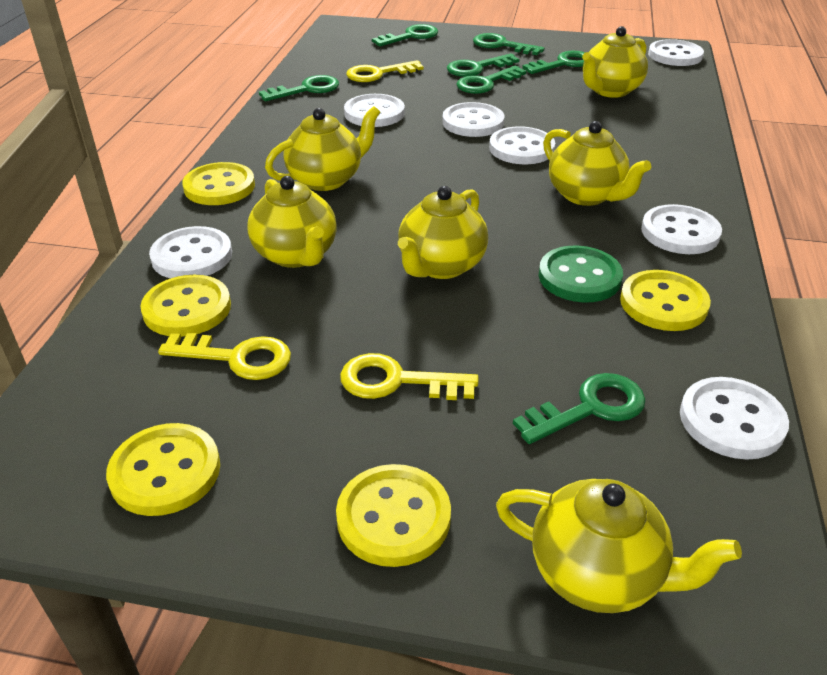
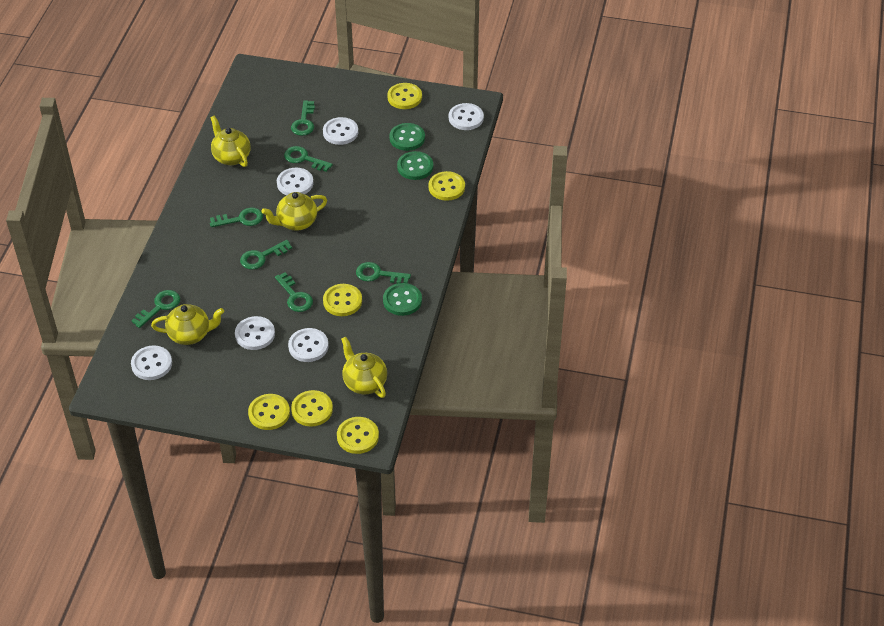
green button: [539,246,623,302] = 1 -> [383,283,422,316] [389,123,425,151] [397,151,433,180] = 3
white button: [149,226,232,278] [344,94,405,127] [442,102,504,137] [489,126,555,164] [641,204,722,254] [648,39,704,66] [680,377,789,460] = 7 -> [131,345,172,380] [235,316,275,350] [277,168,314,195] [288,328,329,362] [323,117,358,145] [449,103,484,130] = 6
yellow button: [106,423,220,516] [140,275,231,337] [182,162,255,205] [336,464,451,567] [620,270,711,331] = 5 -> [248,394,290,430] [291,390,333,427] [323,284,362,316] [337,417,379,454] [387,83,422,109] [429,171,465,201] = 6
yellow key: [158,332,291,380] [340,353,478,400] [346,60,424,82] = 3 -> none = 0
yellow teapot: [247,176,337,268] [265,106,380,191] [398,186,488,279] [496,479,742,613] [543,121,651,206] [582,26,648,98] = 6 -> [151,304,224,345] [210,116,251,167] [261,192,327,231] [341,337,387,398] = 4

